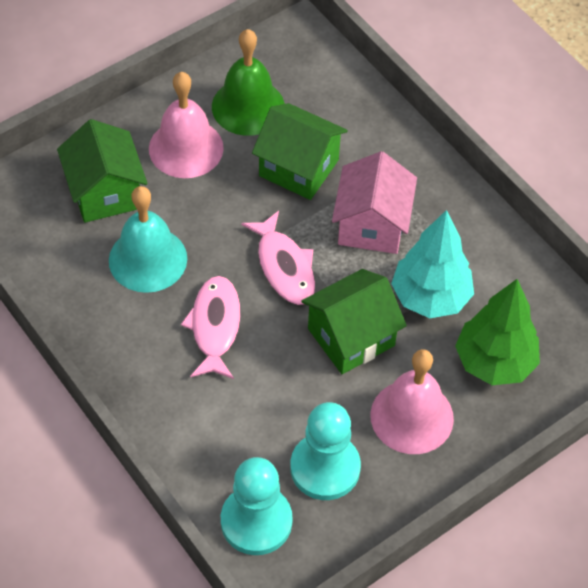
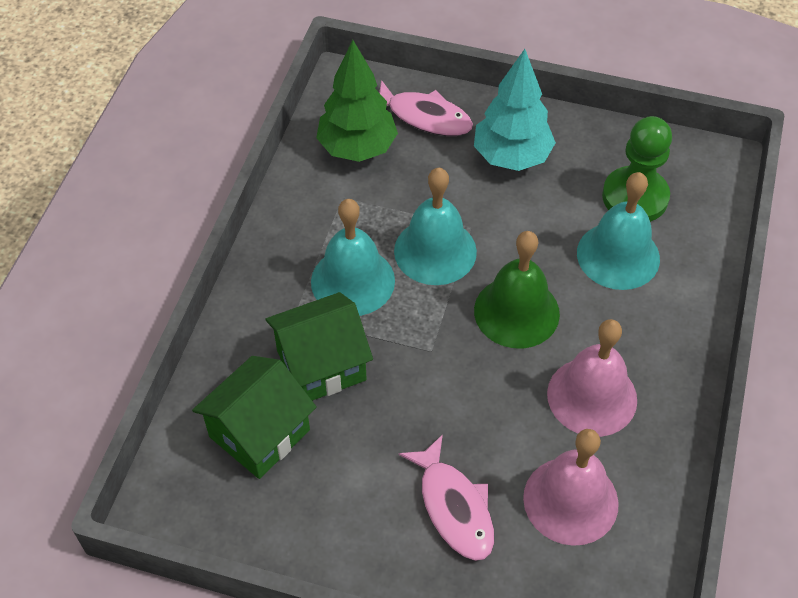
green house: [57,119,148,223] [252,103,348,200] [302,269,407,374] = 3 -> [192,356,317,479] [265,292,373,401] = 2
green pawn: none = 0 -> [602,116,672,222] = 1
pink house: [332,151,417,254] = 1 -> none = 0
turquoise bell: [109,186,187,293] = 1 -> [311,199,395,316] [394,168,477,285] [577,172,660,290] = 3
turquoise pawn: [221,457,293,555] [290,402,361,500] = 2 -> none = 0

